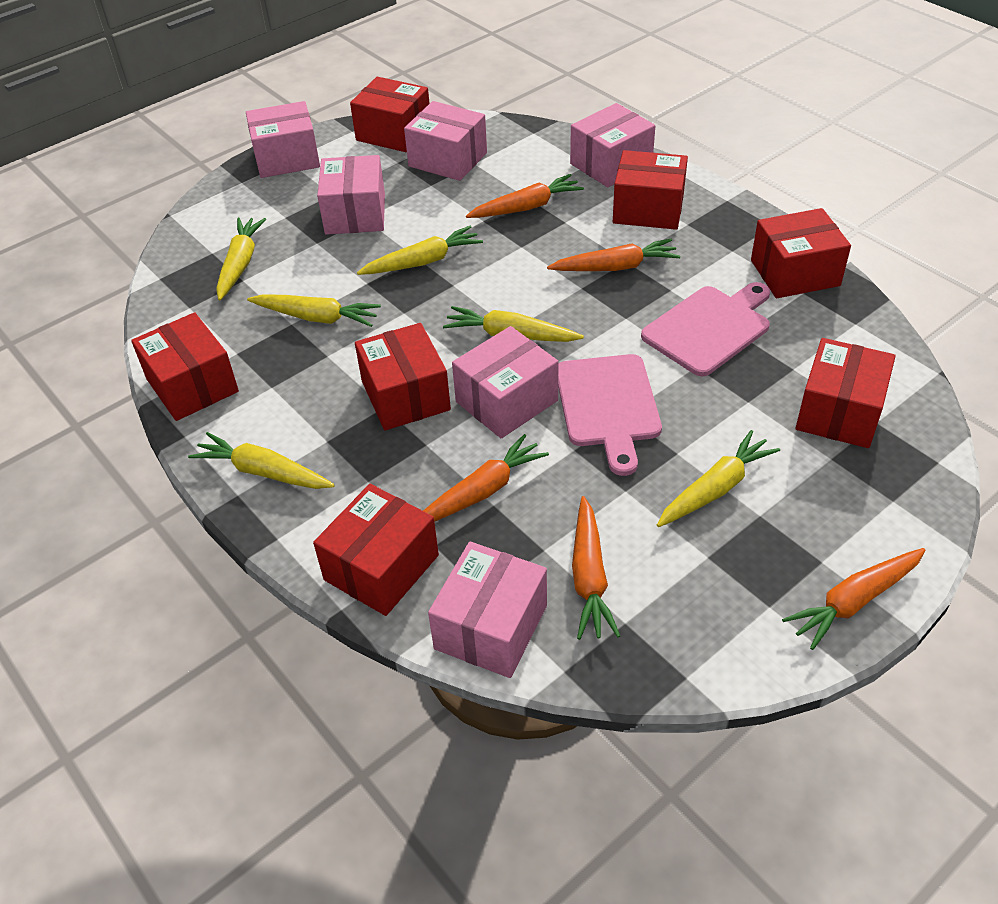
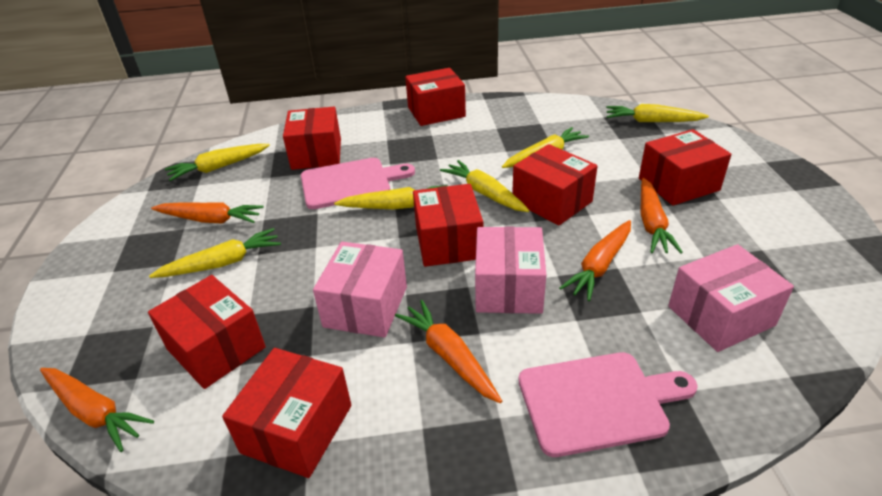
pink box: [246,101,320,178] [317,155,385,235] [404,101,487,181] [428,542,547,678] [452,326,558,439] [570,103,655,187] = 6 -> [313,242,407,338] [475,227,546,314] [668,244,794,352] = 3

